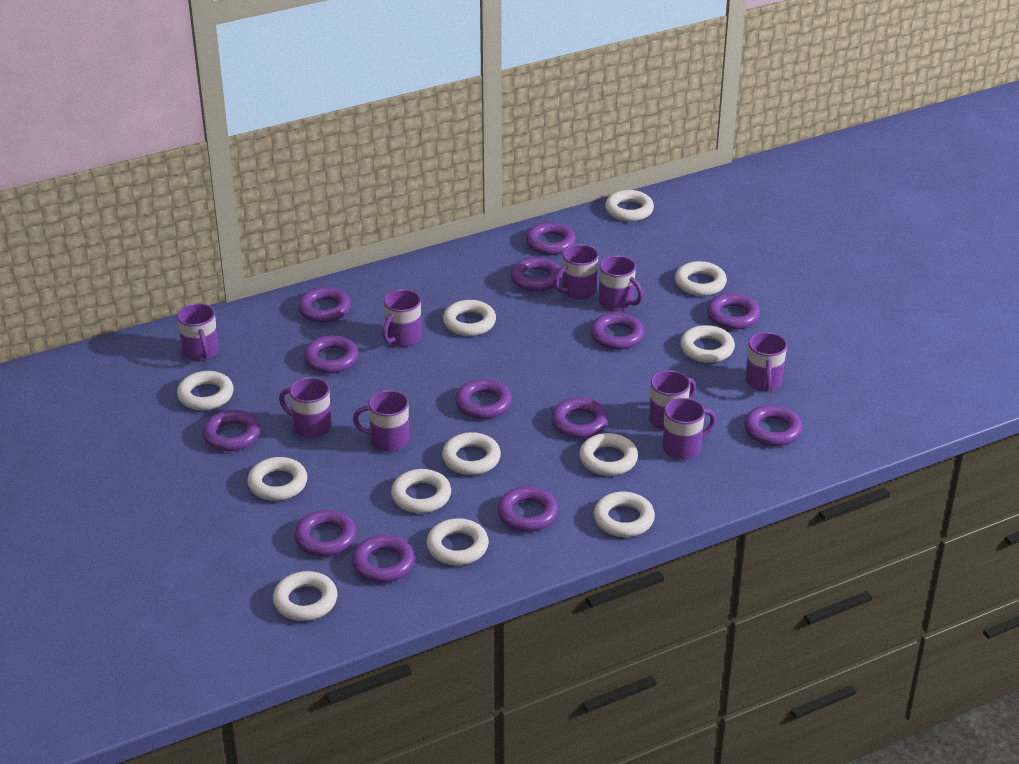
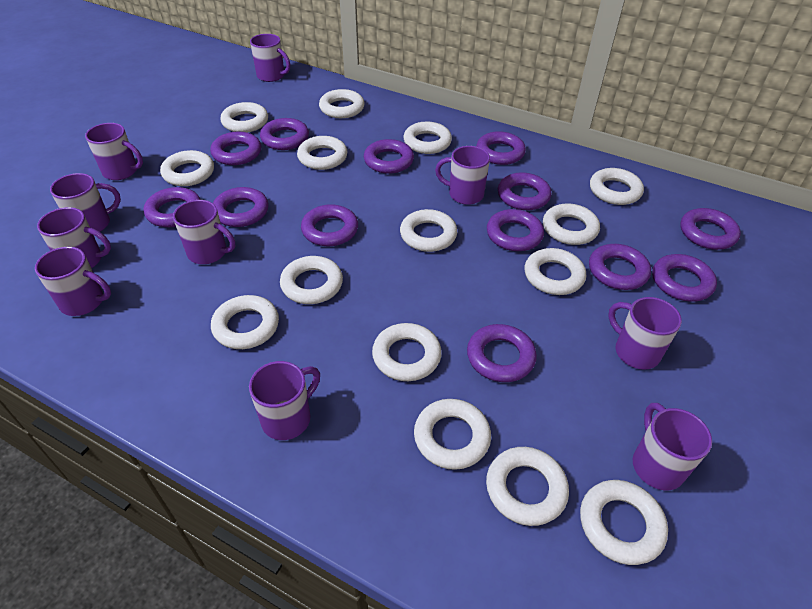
purple mug: [177,303,219,361] [279,377,331,438] [353,390,409,452] [382,290,421,347] [554,244,598,300] [599,256,643,311] [649,370,696,430] [663,398,716,460] [746,332,787,391] = 9 -> [35,247,111,316] [37,207,111,268] [50,173,121,232] [85,123,143,180] [173,200,235,264] [249,361,320,440] [250,34,290,82] [435,146,490,205] [608,297,682,370] [633,403,712,490] = 10
white ring: [177,371,234,410] [247,457,307,501] [273,571,337,621] [391,469,451,513] [427,518,489,565] [442,432,501,475] [443,300,496,336] [579,433,638,476] [594,492,655,537] [605,190,654,221] [675,261,727,296] [680,325,735,363] = 12 -> [160,150,214,186] [211,295,279,349] [220,102,268,133] [280,256,343,304] [297,136,348,170] [319,89,365,118] [372,323,442,381] [400,209,457,252] [403,122,452,154] [414,399,491,470] [486,447,569,526] [524,248,586,295] [543,204,600,245] [580,480,668,565] [590,168,644,205] = 15

